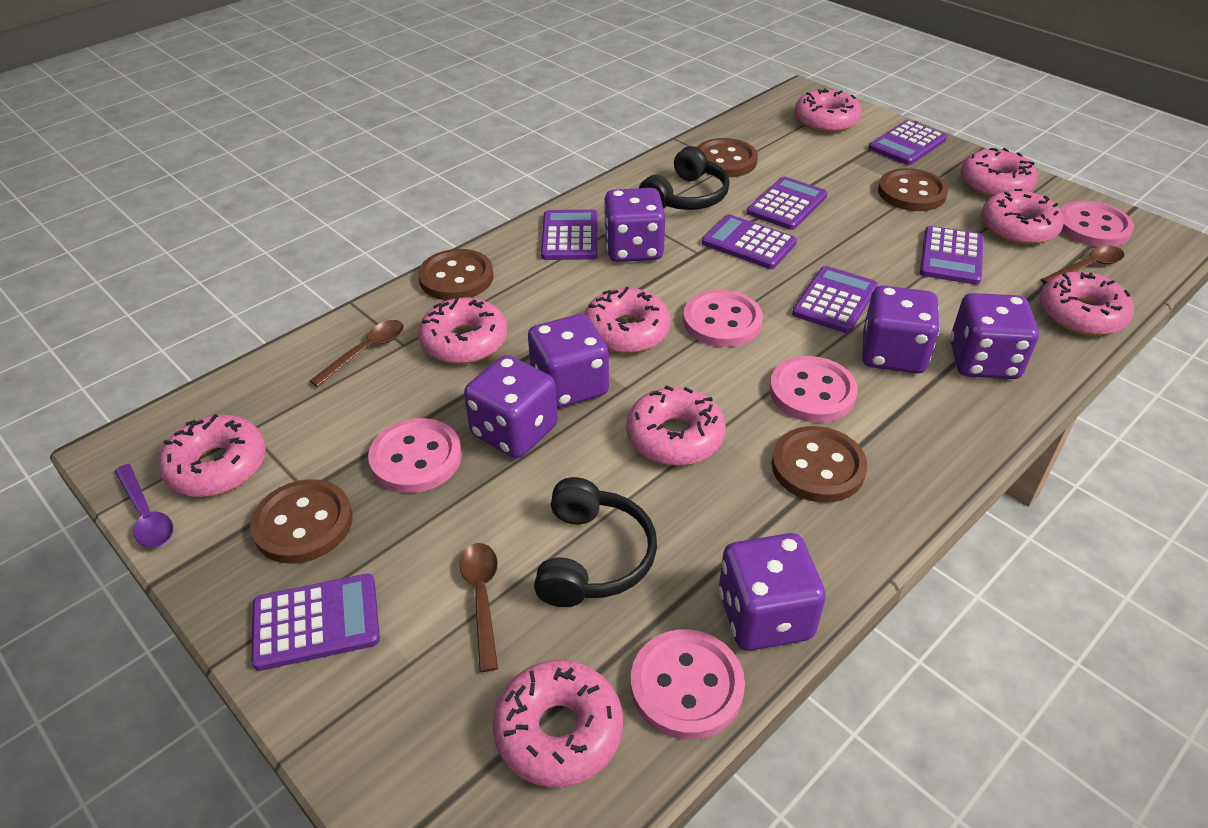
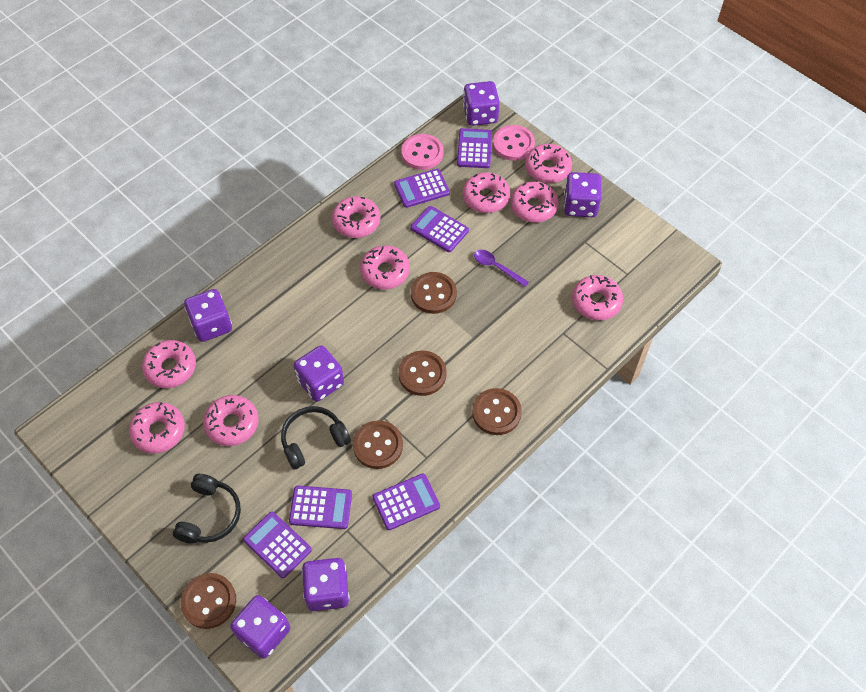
brown spoon: [310,320,404,387] [460,543,498,672] [1040,245,1124,284] = 3 -> none = 0
pink button: [368,418,462,493] [631,629,745,740] [683,290,763,347] [770,356,858,423] [1060,201,1134,247] = 5 -> [401,134,443,170] [493,125,535,161] = 2
purple calculator: [251,574,380,671] [541,209,598,260] [702,214,797,269] [747,177,827,230] [792,266,878,333] [869,120,947,165] [920,226,983,285] = 7 -> [243,512,312,578] [289,486,352,529] [372,473,440,530] [394,169,450,208] [411,206,469,252] [457,128,492,168] = 6

